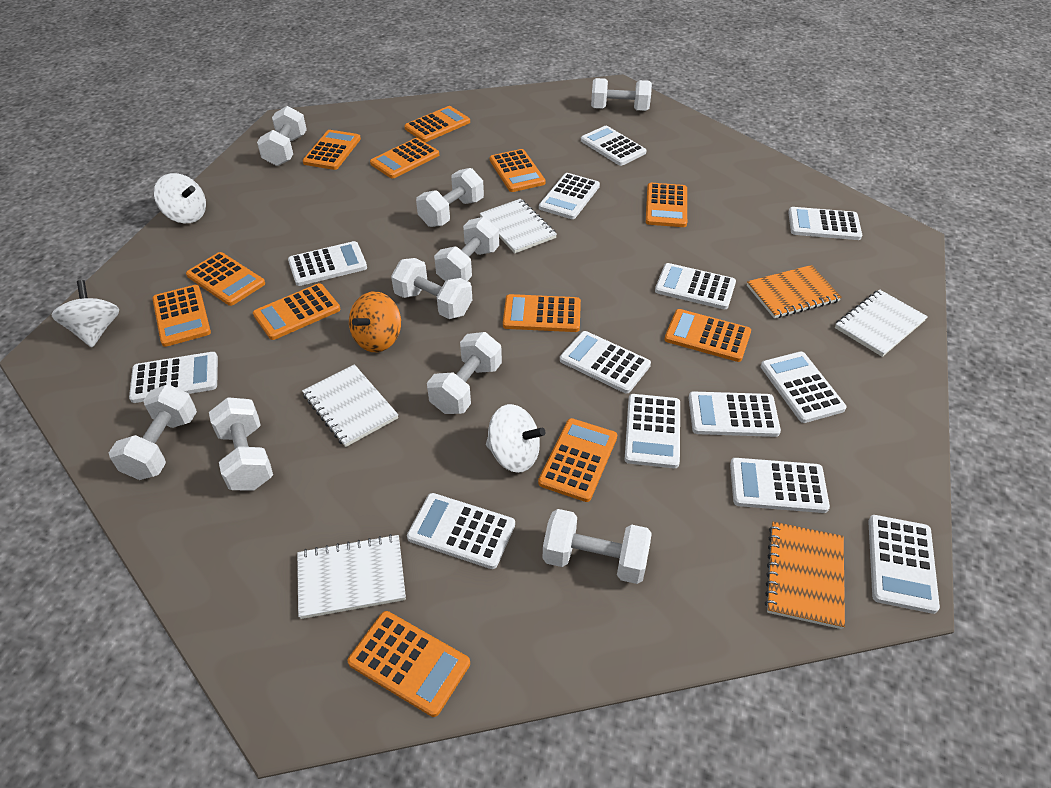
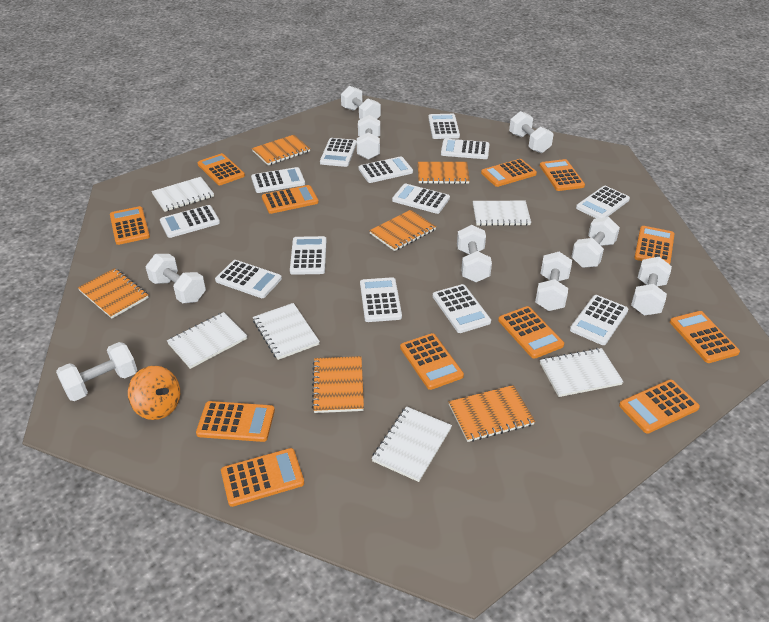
orange notebook: [747,265,842,318] [765,522,845,629] = 2 -> [78,268,149,319] [252,135,310,165] [312,356,364,413] [369,210,436,251] [418,162,470,184] [448,385,535,442] = 6
white notebook: [297,534,406,619] [302,364,398,447] [479,199,557,253] [835,289,928,357] = 4 -> [151,177,214,212] [167,312,247,369] [253,303,320,360] [372,406,452,482] [473,201,531,226] [540,348,624,397] = 6
white spinning top: [52,280,119,347] [154,173,206,223] [486,404,545,473] = 3 -> none = 0

